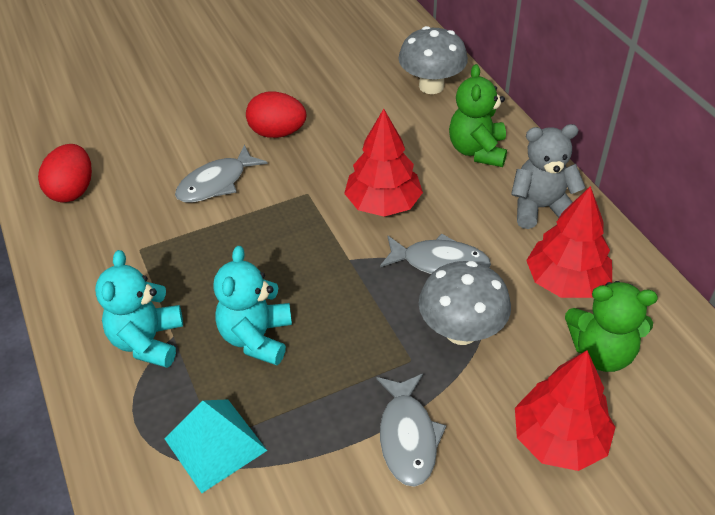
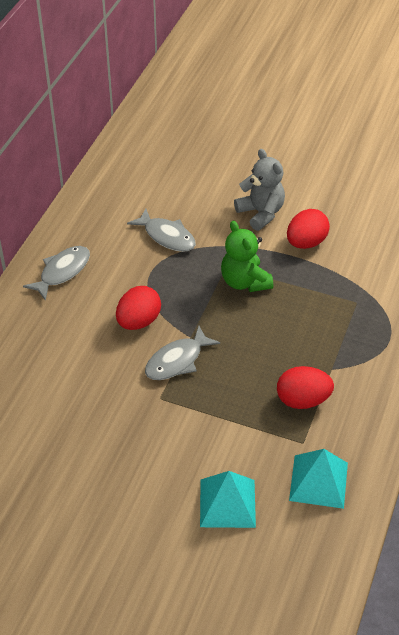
green teddy bear: [449,64,507,167] [565,281,658,372] = 2 -> [221,221,273,292] = 1
grey mushroom: [398,26,468,94] [419,261,511,345] = 2 -> none = 0
red egg: [38,144,92,202] [246,91,306,138] = 2 -> [116,286,161,330] [277,366,334,409] [287,209,330,249] = 3
red tree: [344,109,423,217] [515,350,616,471] [526,186,612,298] = 3 -> none = 0
turquoise pyramid: [164,399,267,493] = 1 -> [200,471,256,528] [289,449,348,509] = 2
turquoise teddy bear: [95,250,183,368] [213,246,292,365] = 2 -> none = 0

